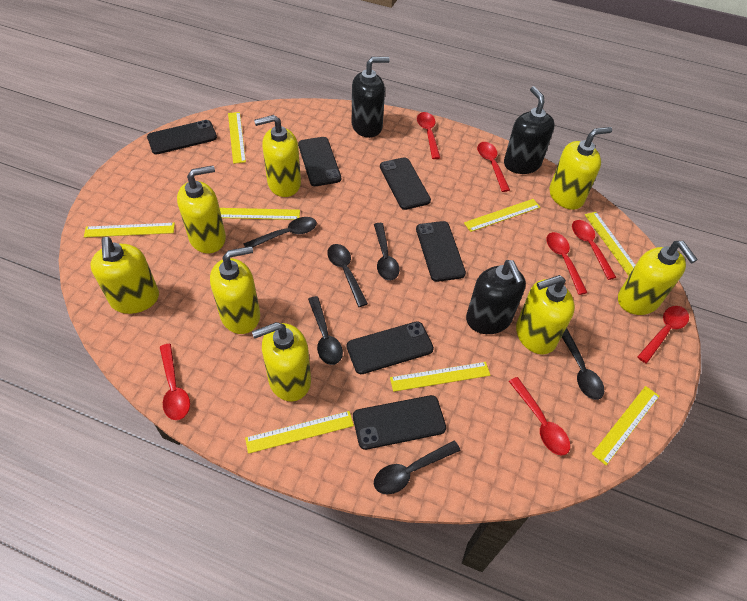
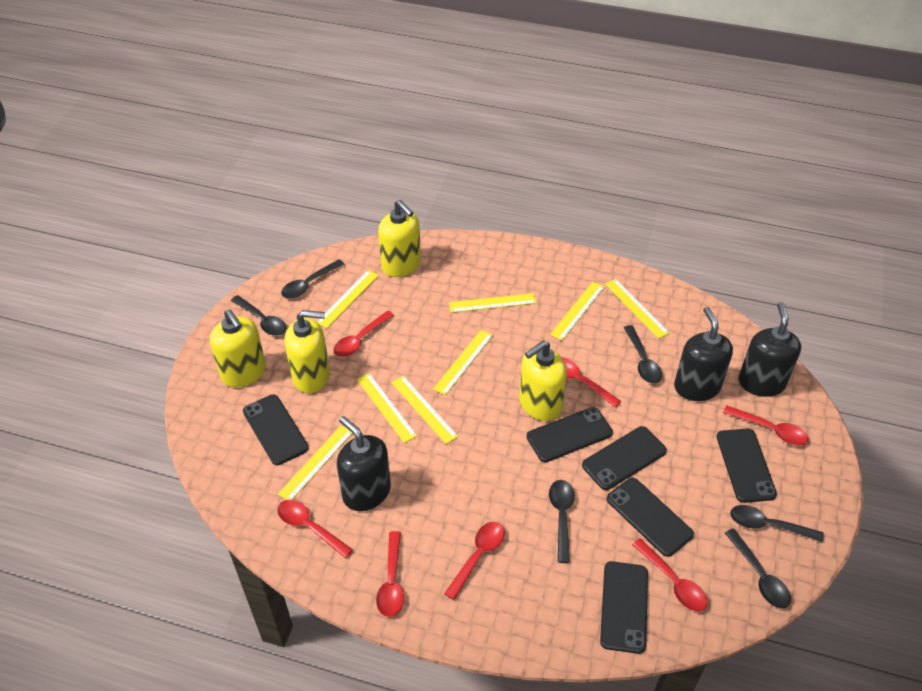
yellow soap dispenser: [90,237,159,314] [177,166,226,253] [210,246,260,334] [252,322,311,402] [254,115,301,197] [516,275,575,355] [549,127,612,210] [618,241,698,315] = 8 -> [210,309,266,387] [285,310,330,393] [378,200,421,277] [519,341,567,421] = 4

